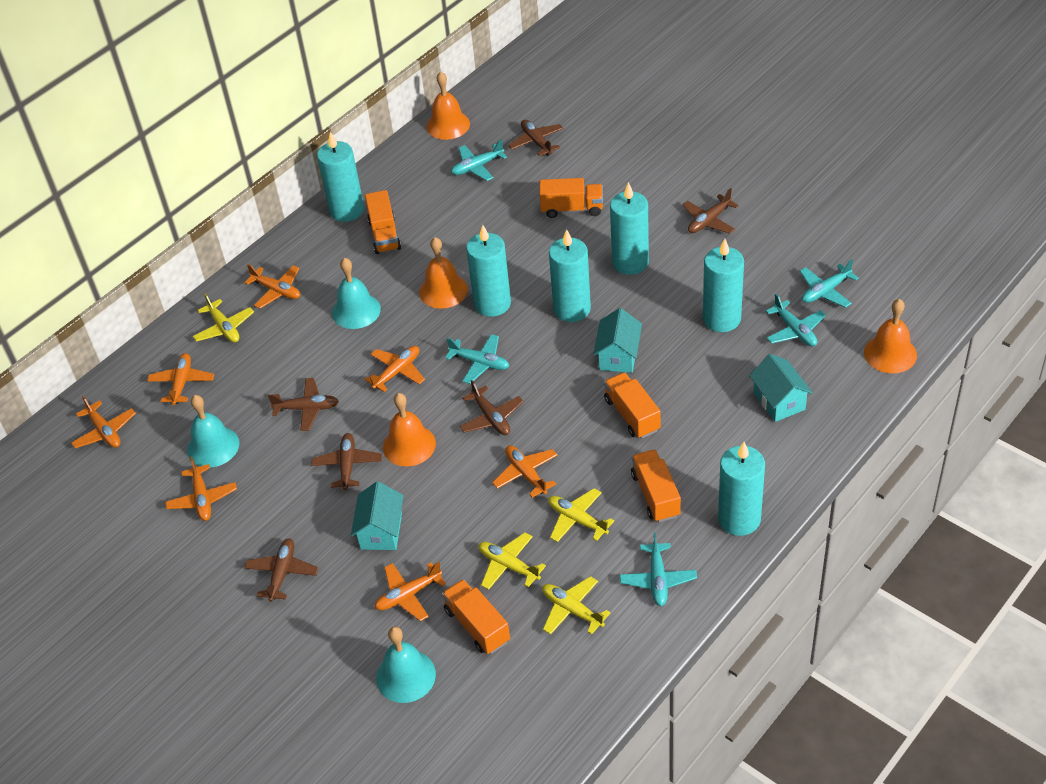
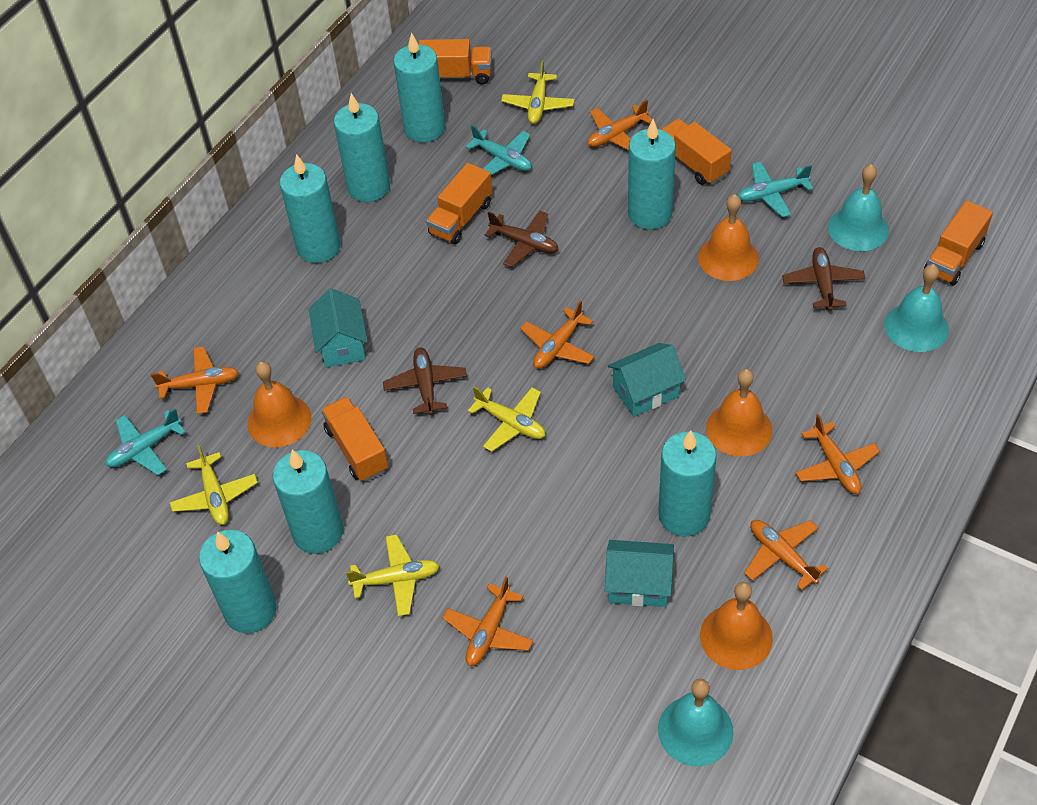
brown plane: [244,538,318,602] [268,378,339,431] [311,433,382,490] [459,380,523,435] [508,120,563,156] [682,188,739,234] = 6 -> [383,347,467,415] [484,211,559,267] [782,247,865,311] = 3
orange plane: [71,396,136,448] [147,353,214,405] [165,457,237,521] [244,264,300,309] [365,346,425,392] [375,562,446,621] [492,445,558,498] = 7 -> [151,346,239,414] [443,577,533,666] [520,300,595,369] [588,100,652,151] [744,520,828,591] [795,414,880,494] = 6
turquoise candle: [317,132,364,222] [466,225,511,317] [549,229,591,322] [610,182,649,275] [703,239,744,332] [718,442,765,536] = 6 -> [199,530,277,633] [273,450,343,554] [280,154,341,263] [334,93,390,202] [393,32,446,142] [628,119,676,230] [658,430,717,536] = 7
turquoise plane: [445,334,509,384] [451,140,507,181] [620,532,697,606] [766,294,826,346] [800,259,859,308] = 5 -> [106,408,186,475] [466,125,532,175] [738,162,813,217] = 3

